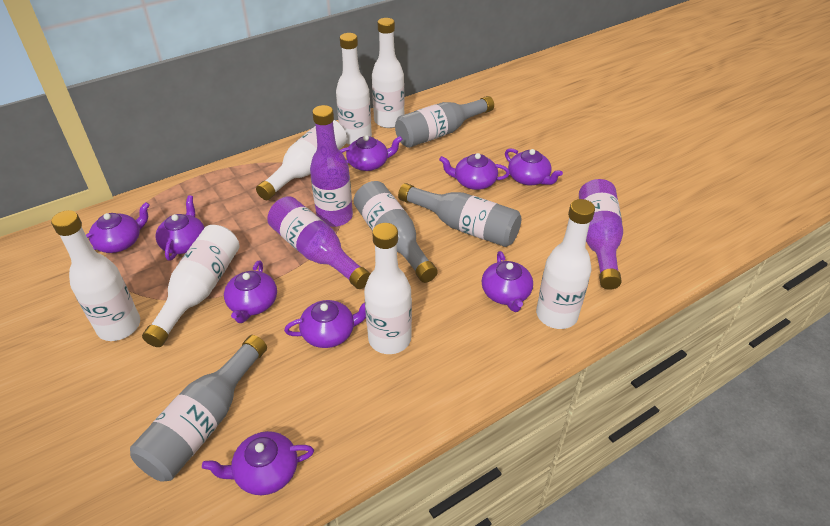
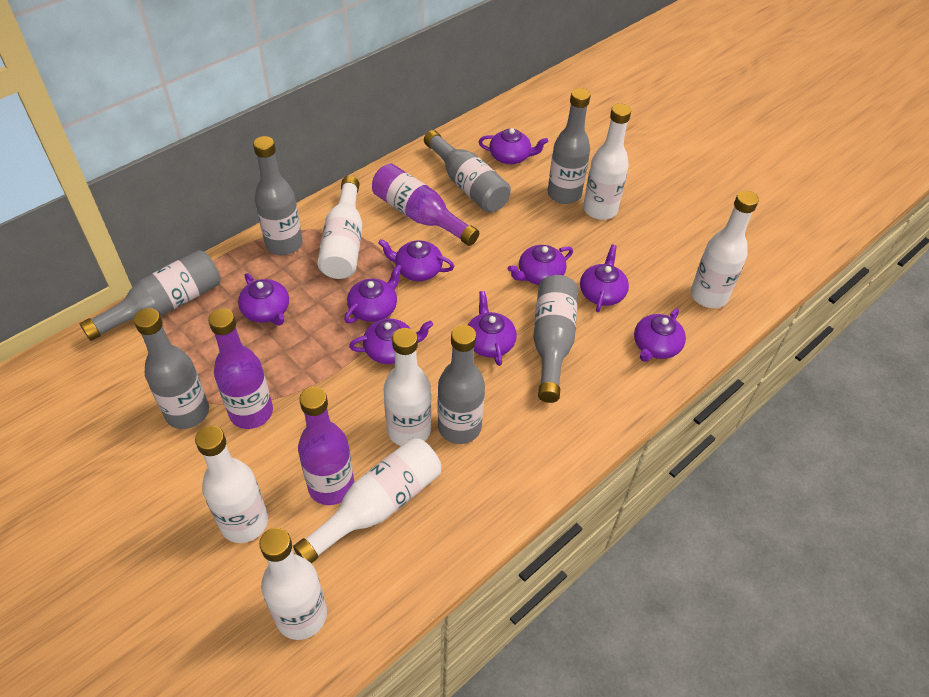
grey bottle: [130,335,267,482] [354,181,438,283] [395,96,494,148] [398,183,522,247] = 4 -> [80,250,221,341] [134,308,209,429] [253,136,303,255] [424,130,511,212] [438,325,485,444] [533,275,578,403] [548,88,590,204] = 7

